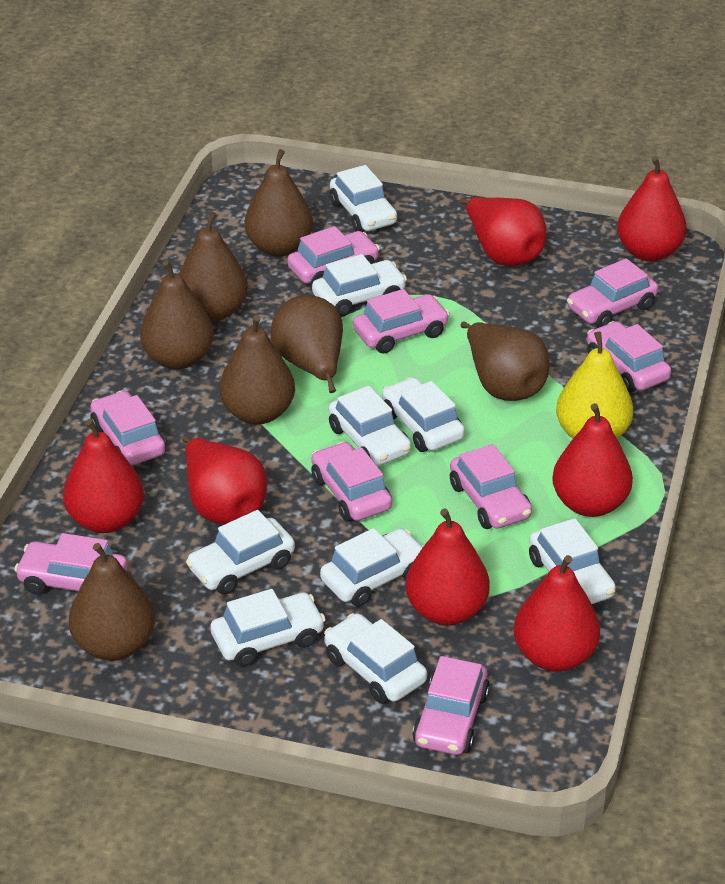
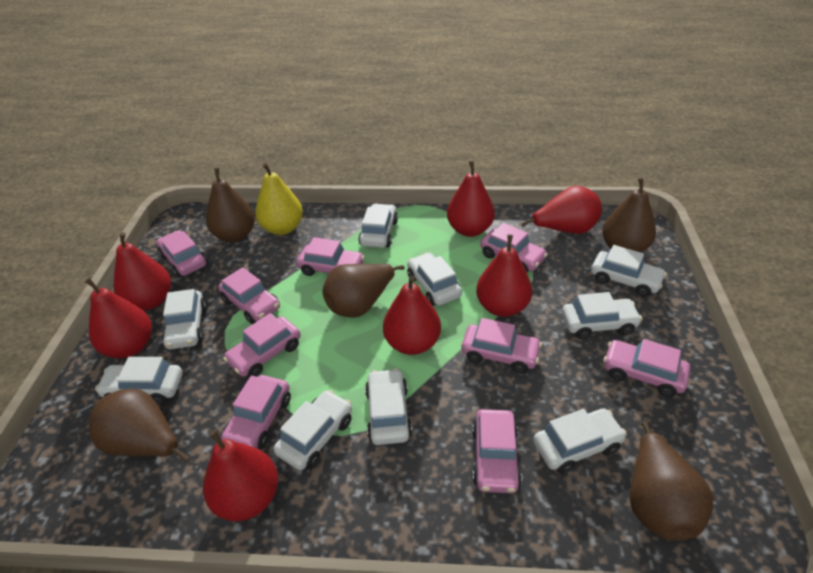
brown pear: [69,543,155,661] [140,260,214,369] [179,212,248,321] [219,315,295,425] [245,149,313,257] [270,295,343,393] [461,322,550,401] = 7 -> [89,389,190,463] [206,168,255,242] [322,264,405,318] [602,177,656,252] [630,421,713,541] = 5

